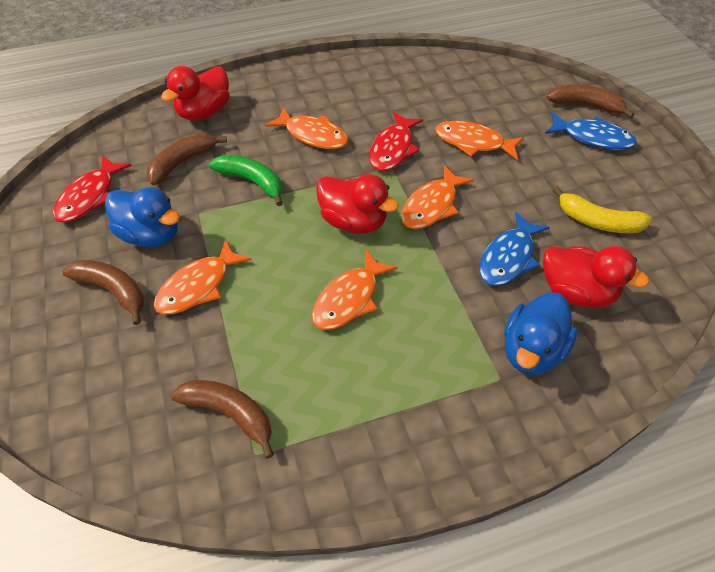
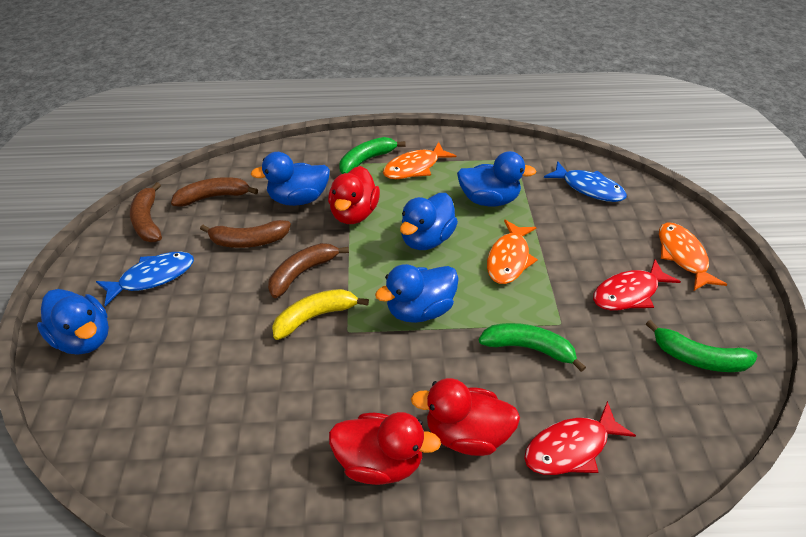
blue duck: [105,187,180,247] [504,292,578,375] = 2 -> [37,289,109,355] [251,152,330,206] [375,264,459,323] [400,193,458,250] [457,151,537,206] = 5
green banana: [209,155,283,206] = 1 -> [339,137,406,174] [479,323,586,372] [646,320,757,372] = 3
orange fish: [154,239,252,315] [265,107,348,149] [312,249,398,330] [401,165,474,229] [435,121,524,160] = 5 -> [383,142,456,179] [487,220,538,284] [659,222,728,291] = 3

